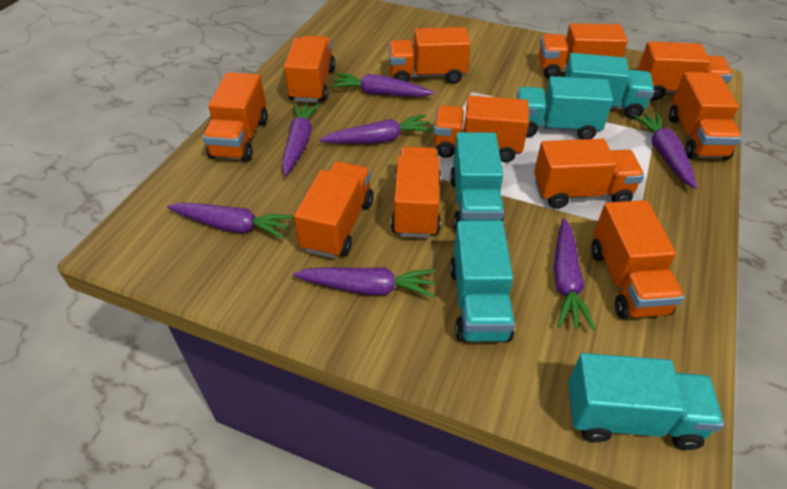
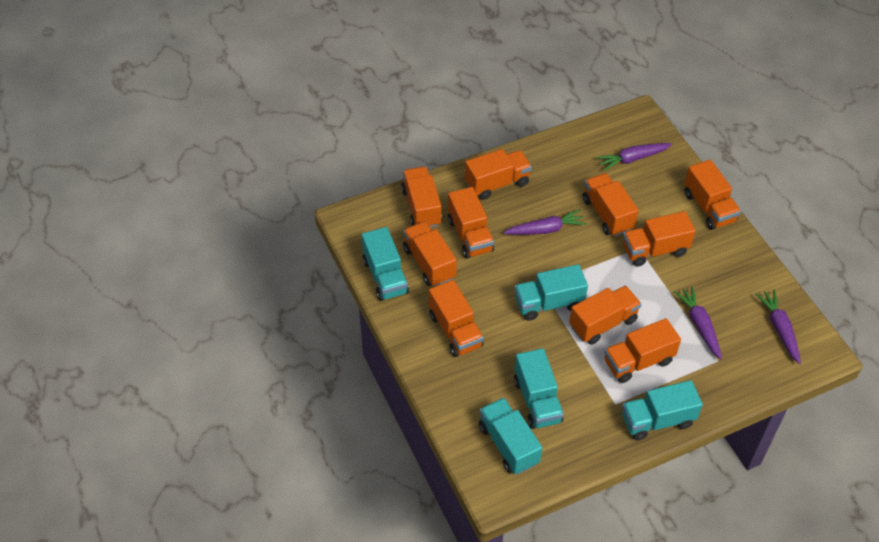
orange truck: [203,72,268,161] [284,36,335,102] [294,161,373,258] [389,27,471,84] [391,147,441,238] [434,96,529,162] [534,139,644,209] [539,23,628,79] [591,200,684,319] [638,41,733,100] [669,72,742,160] = 11 -> [401,166,442,228] [403,221,457,287] [429,280,484,357] [448,187,494,259] [465,149,532,200] [569,285,641,345] [583,173,639,236] [604,318,681,383] [623,211,696,267] [684,160,741,230] = 10
purple carrot: [167,203,294,239] [282,102,320,176] [293,267,436,298] [319,115,433,144] [330,73,434,97] [553,218,595,330] [632,112,697,189] = 7 -> [503,209,586,235] [596,143,672,171] [674,286,722,360] [755,290,801,364] = 4

